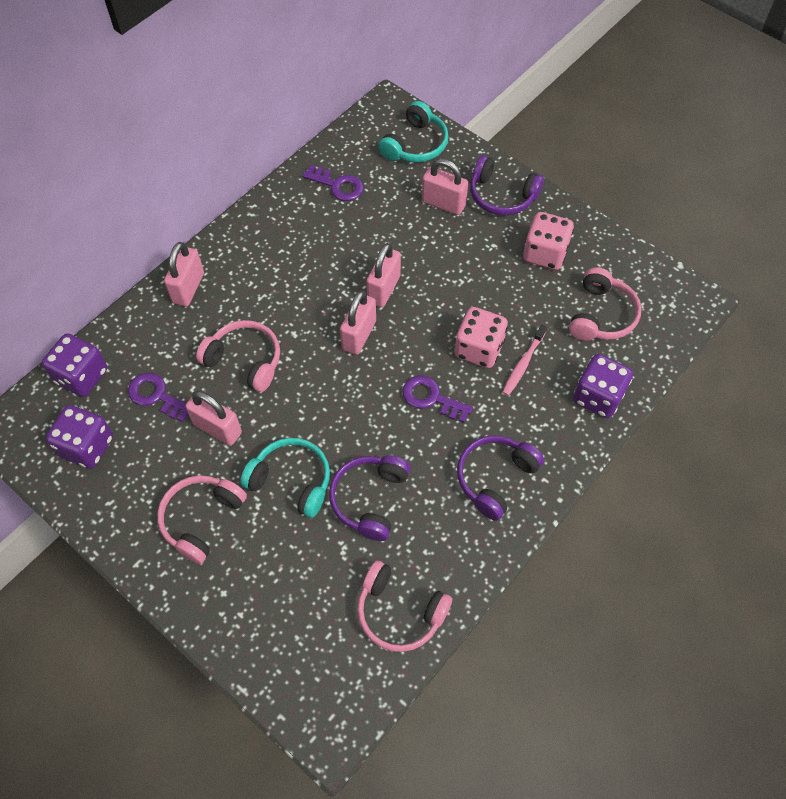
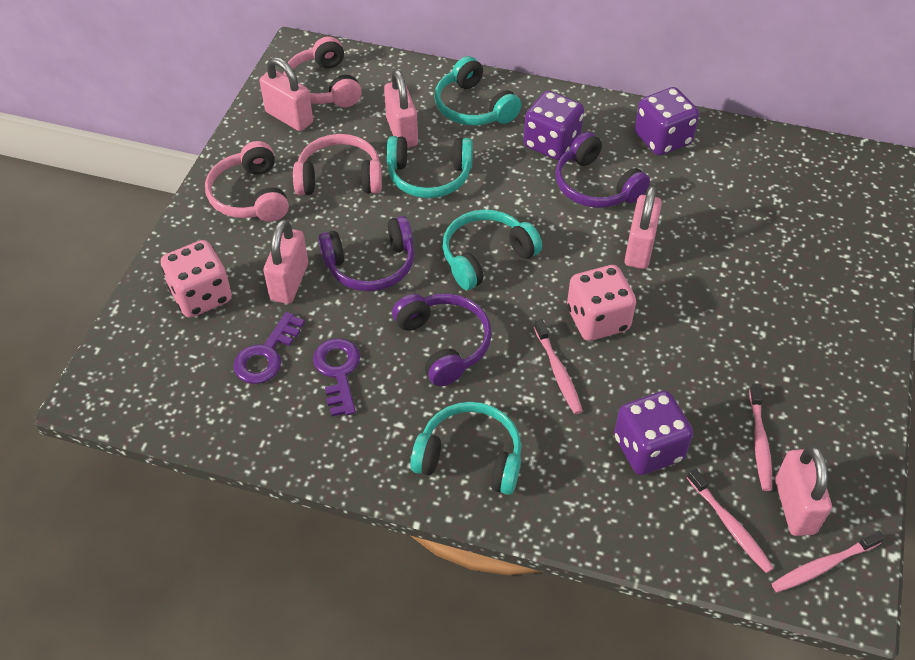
pink headphones: [157,475,247,564] [196,320,280,392] [357,561,452,652] [569,267,642,341] = 4 -> [205,141,289,222] [283,36,362,108] [293,134,382,195] = 3
pink toothbrush: [502,325,547,396] = 1 -> [534,319,583,414] [687,468,774,573] [749,384,772,491] [772,531,884,592] = 4
purple key: [128,373,188,422] [303,165,364,201] [403,375,473,423] = 3 -> [233,312,305,384] [313,338,360,417] = 2
turquoise headphones: [240,438,330,518] [378,101,449,162] = 2 -> [387,136,473,198] [411,402,522,495] [435,56,521,126] [442,210,542,290] = 4

